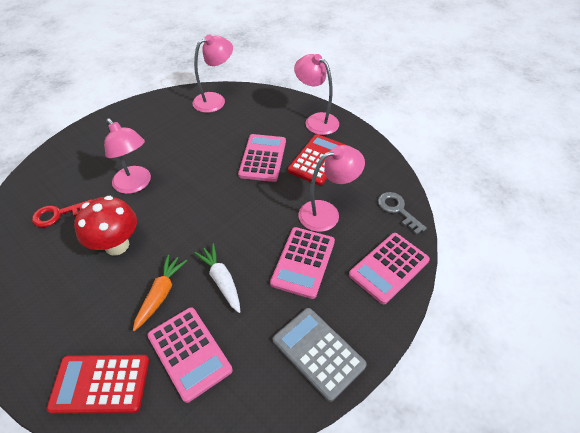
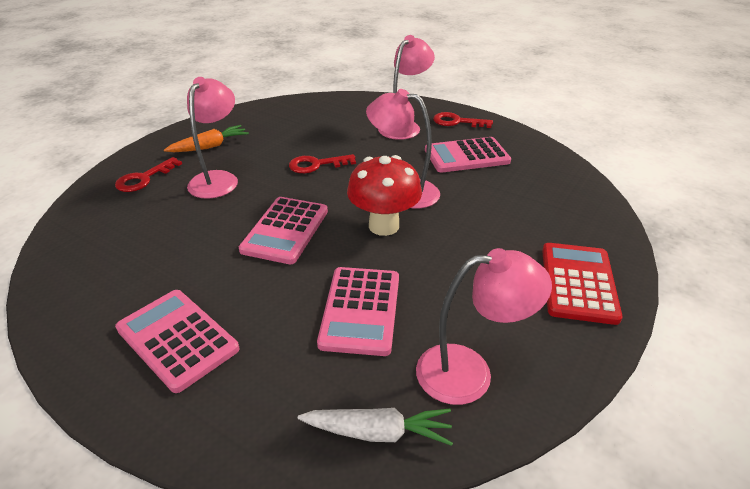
grey calculator: [273,308,367,402] = 1 -> none = 0
grey key: [378,192,427,235] = 1 -> none = 0
red calculator: [47,355,149,414] [288,134,345,185] = 2 -> [542,243,623,325] = 1
red key: [32,199,92,227] = 1 -> [115,157,182,192] [289,154,356,173] [433,112,493,128] = 3

